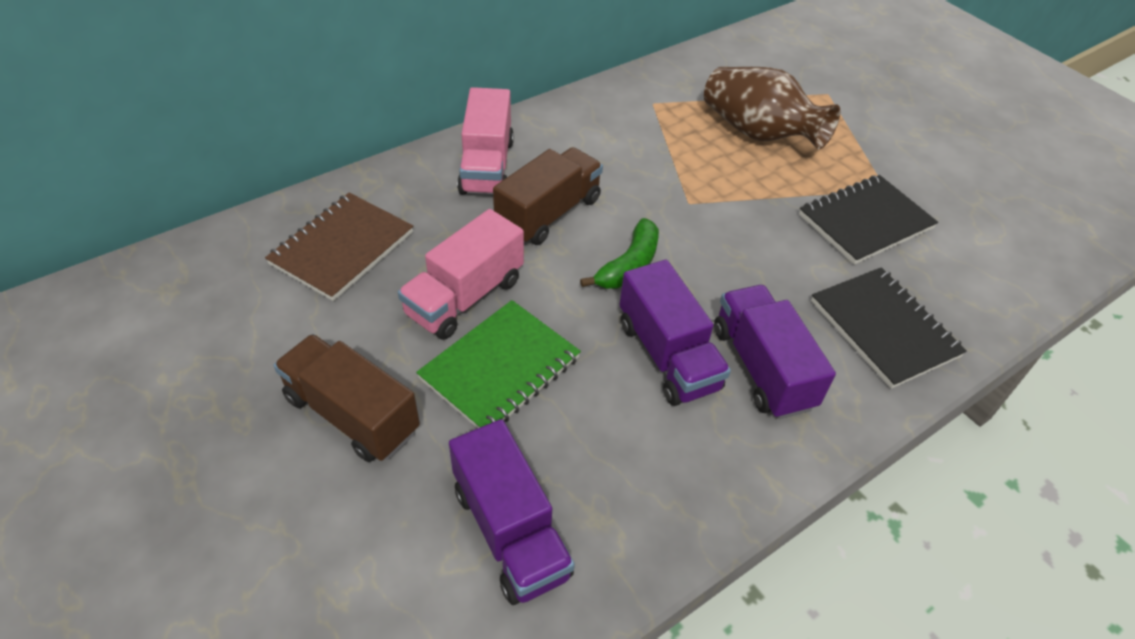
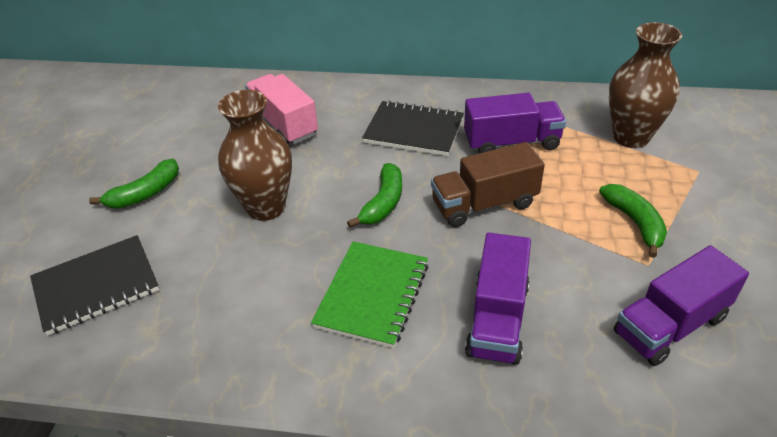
brown notebook: [265,193,413,301] = 1 -> none = 0
brown truck: [274,334,420,462] [493,147,603,245] = 2 -> [431,142,545,227] = 1
brown vase: [704,67,840,149] = 1 -> [218,90,292,221] [609,22,682,148] = 2
green banana: [580,218,659,289] = 1 -> [89,159,179,209] [347,163,402,228] [599,184,667,258] = 3
pink truck: [398,209,524,340] [457,87,514,195] = 2 -> [245,74,318,144] = 1

